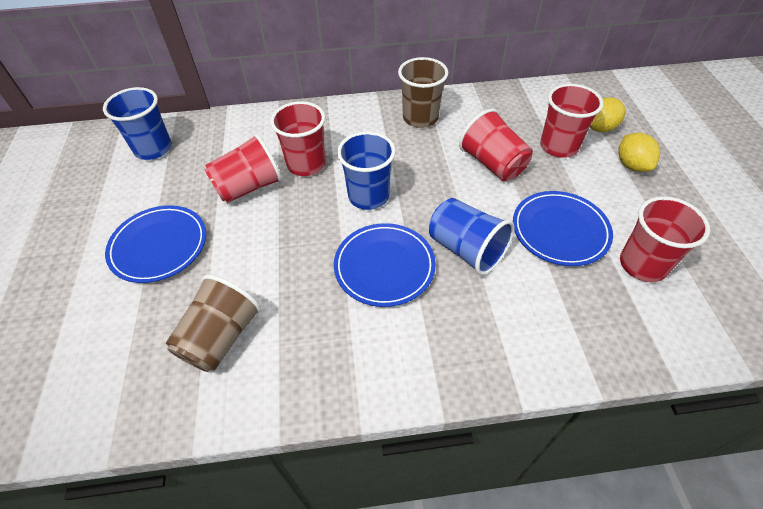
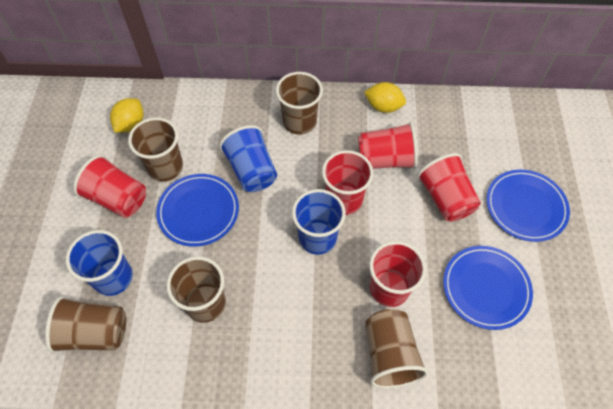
brown cup: [166,275,262,372] [398,57,448,128] = 2 -> [45,296,126,353] [128,118,183,181] [167,256,226,323] [276,72,323,135] [365,309,428,388] = 5

